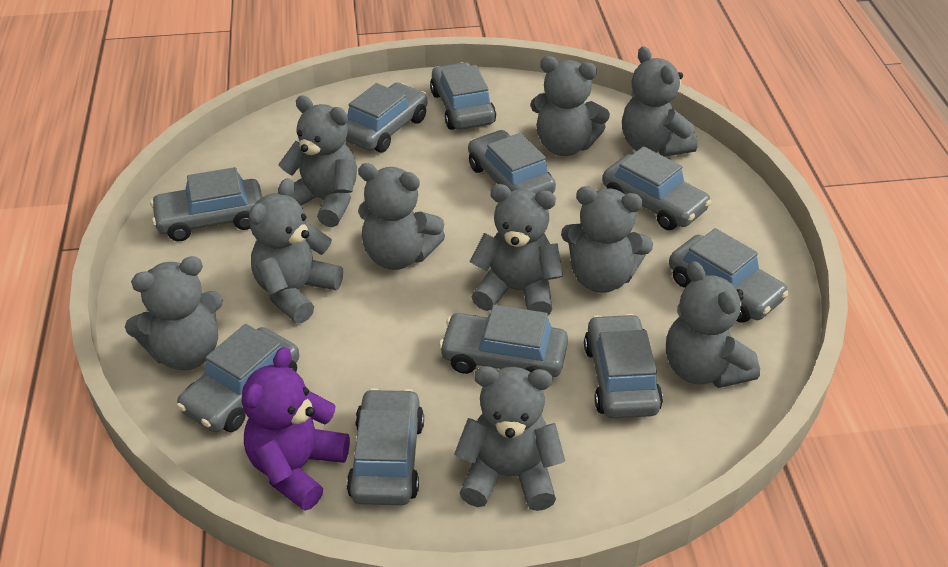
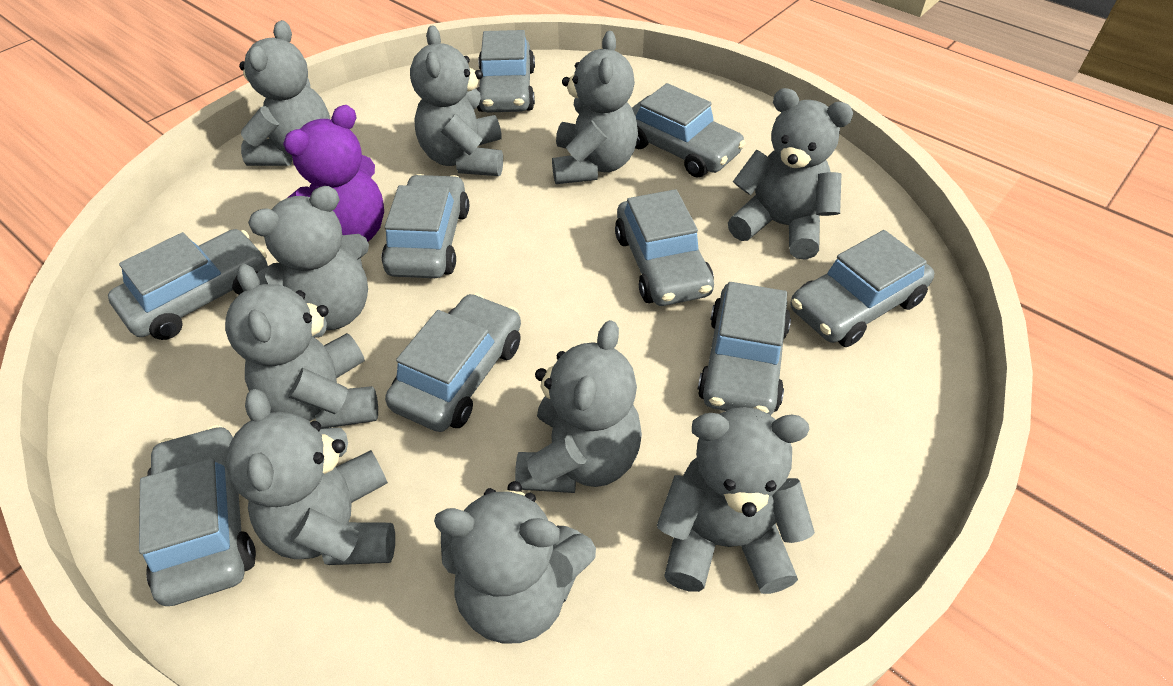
grey car: [150,167,262,241] [177,324,299,432] [346,83,428,152] [347,388,424,505] [430,62,496,130] [439,305,568,377] [468,130,556,194] [584,314,663,418] [602,146,712,230] [669,228,789,323] = 10 -> [108,229,268,340] [139,425,256,606] [382,174,469,278] [385,293,521,432] [477,30,535,112] [615,189,714,306] [632,83,745,177] [698,282,791,416] [791,230,934,347] = 9

